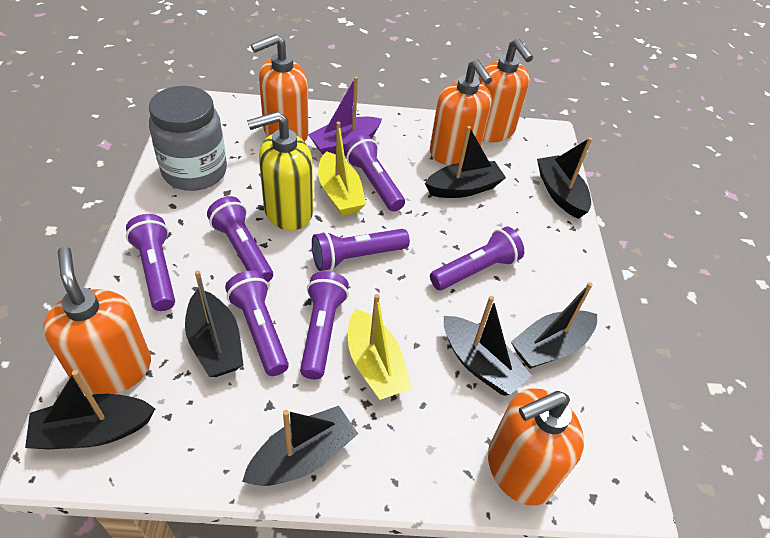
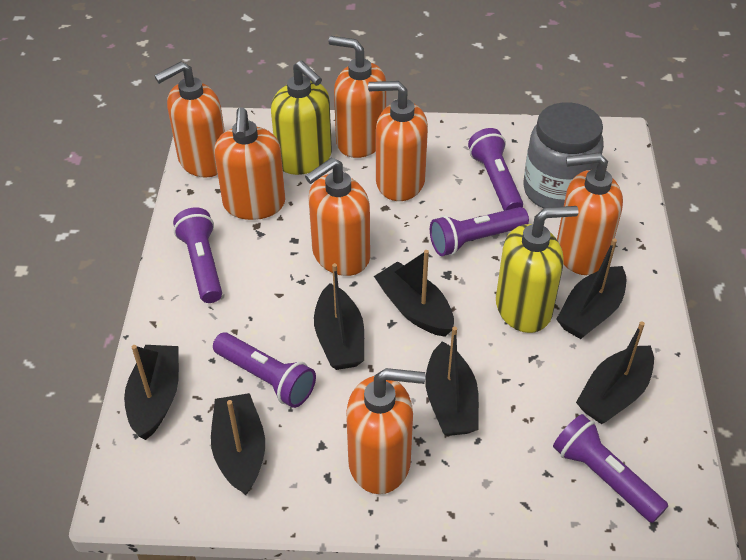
orange soap dispenser: [43,247,151,395] [251,34,309,142] [430,59,492,165] [479,38,533,142] [488,388,584,506] = 5 -> [154,61,225,178] [214,107,285,220] [305,157,370,276] [328,36,386,158] [346,368,426,494] [368,81,428,201] [557,153,623,275] = 7
purple boat: [308,76,382,155] = 1 -> none = 0
purple flashlight: [126,214,175,311] [207,196,273,282] [225,270,289,376] [300,271,349,379] [312,229,410,271] [344,134,405,212] [430,227,524,290] = 7 -> [173,208,222,303] [213,332,316,408] [430,207,529,256] [468,128,523,211] [553,414,668,523] = 5
yellow boat: [318,122,366,216] [348,294,412,400] = 2 -> none = 0
yellow soap dispenser: [247,111,313,231] = 1 -> [271,61,332,175] [496,206,579,333] = 2

